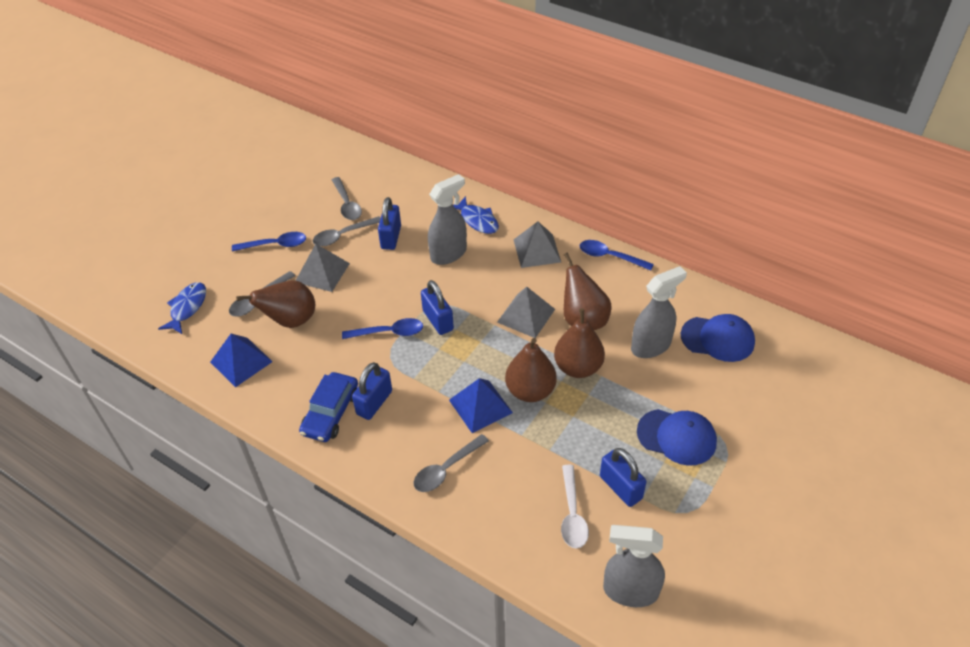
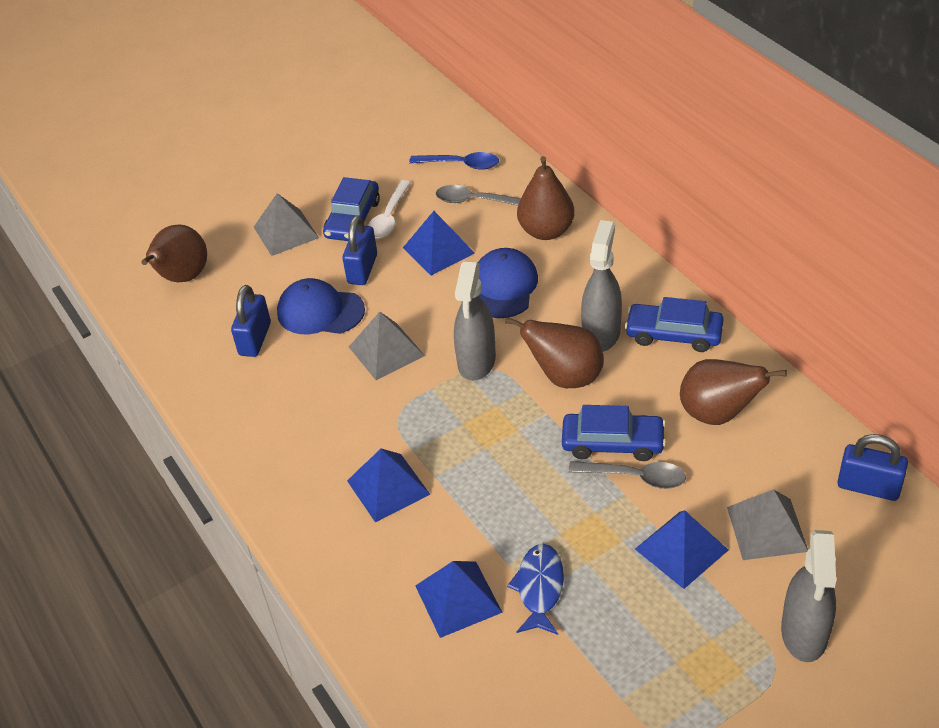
blue car: [299,372,358,442] = 1 -> [323,177,380,241] [562,405,666,461] [625,297,724,352] = 3
blue fish: [158,282,206,334] [453,196,499,234] = 2 -> [507,544,564,635] = 1
blue padlock: [352,362,392,420] [378,197,401,250] [421,280,454,335] [600,448,646,507] = 4 -> [231,285,271,357] [343,215,377,285] [838,434,908,501] = 3
blue pyramid: [210,334,273,387] [449,378,513,433] = 2 -> [347,448,430,522] [403,211,475,275] [415,561,503,638] [635,510,728,589] = 4
blue spoon: [232,232,306,252] [342,318,423,339] [580,240,654,270] = 3 -> [409,152,499,170] = 1
grey spoon: [229,271,295,317] [313,216,381,246] [332,177,362,220] [413,434,489,492] = 4 -> [436,185,521,206] [568,461,686,489] = 2

